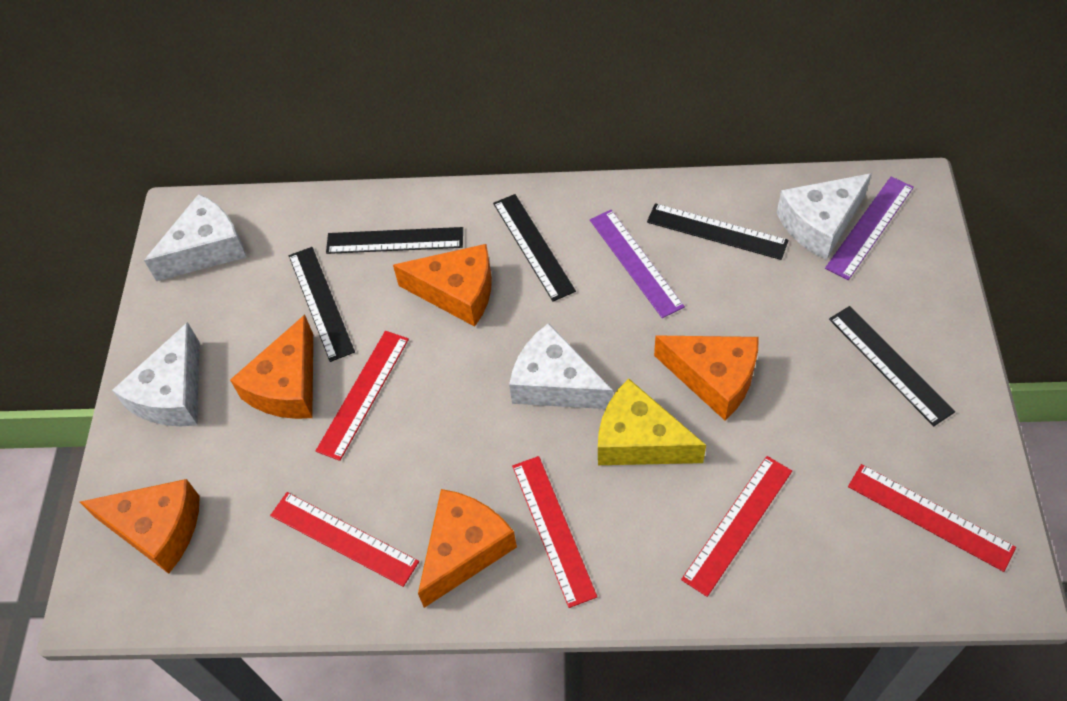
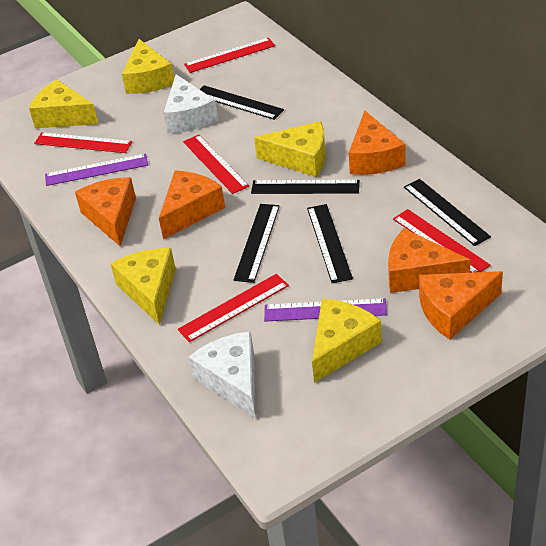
white cheese: [112,322,200,426] [144,194,246,281] [509,323,613,409] [777,173,872,260] = 4 -> [164,75,218,133] [188,331,256,419] = 2
yellow cheese: [598,379,706,465] = 1 -> [29,80,98,128] [110,248,176,325] [122,39,174,94] [254,121,326,177] [312,299,382,383] = 5

